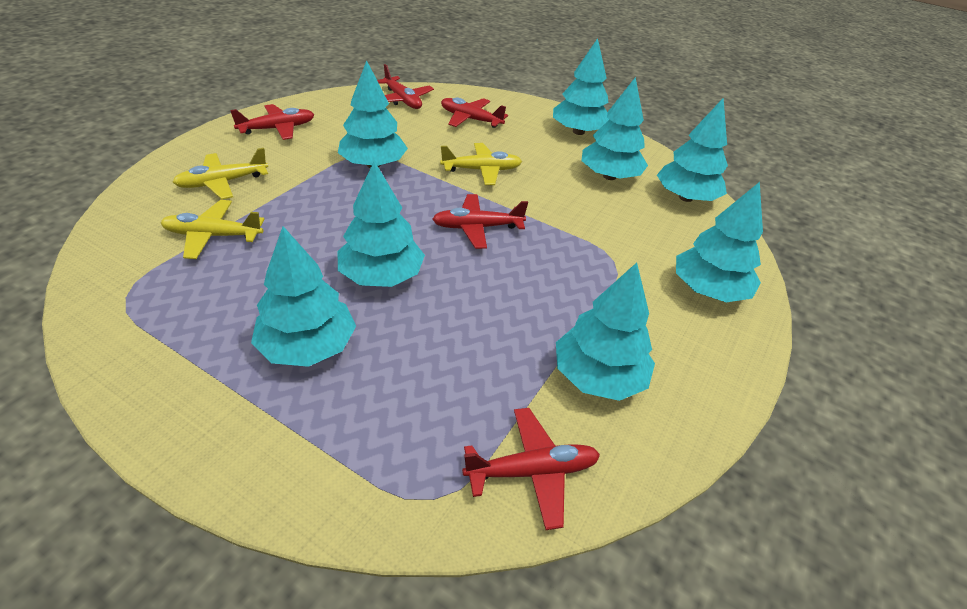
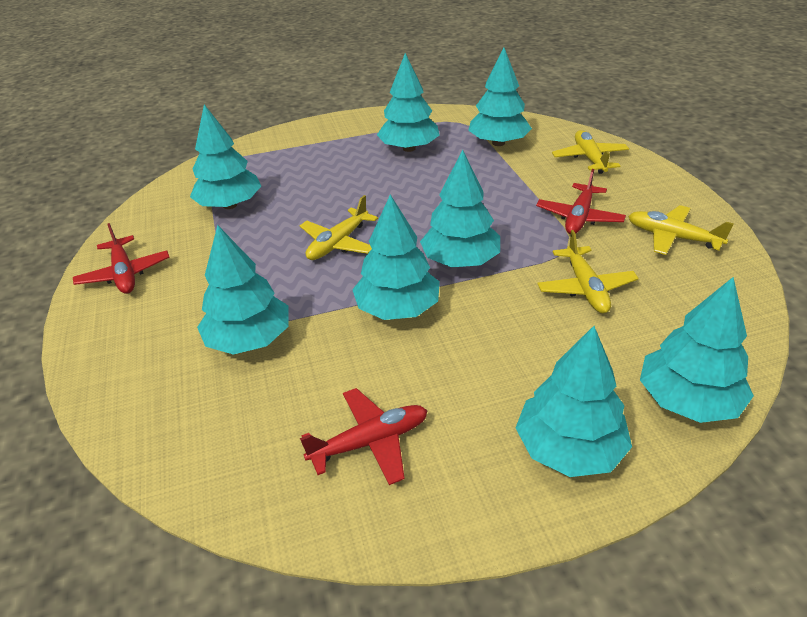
red plane: [230,104,314,140] [377,64,434,109] [432,194,528,249] [441,98,508,128] [462,408,600,530] = 5 -> [73,223,170,294] [300,388,428,485] [536,169,626,234] = 3
yellow plane: [161,200,264,259] [172,148,268,199] [440,143,522,185] = 3 -> [300,195,378,260] [537,230,639,313] [552,130,629,174] [628,205,734,255] = 4

